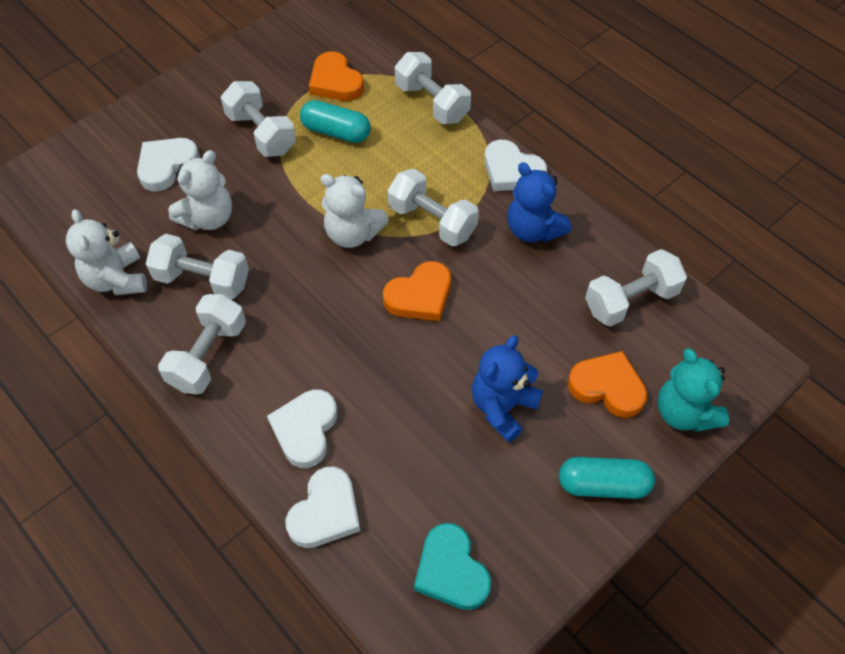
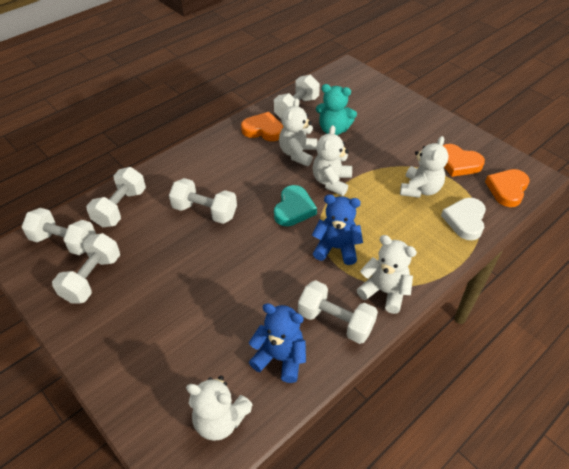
turquoise capsule: [300,100,371,143] [559,457,655,499] = 2 -> none = 0
white heart: [137,138,200,192] [267,389,338,468] [285,466,360,548] [484,140,547,191] = 4 -> [441,198,486,240] = 1
white teddy bear: [66,209,147,295] [168,150,232,230] [320,174,389,248] = 3 -> [186,376,253,441] [279,98,317,166] [313,125,352,196] [357,235,417,314] [400,136,449,198] = 5

